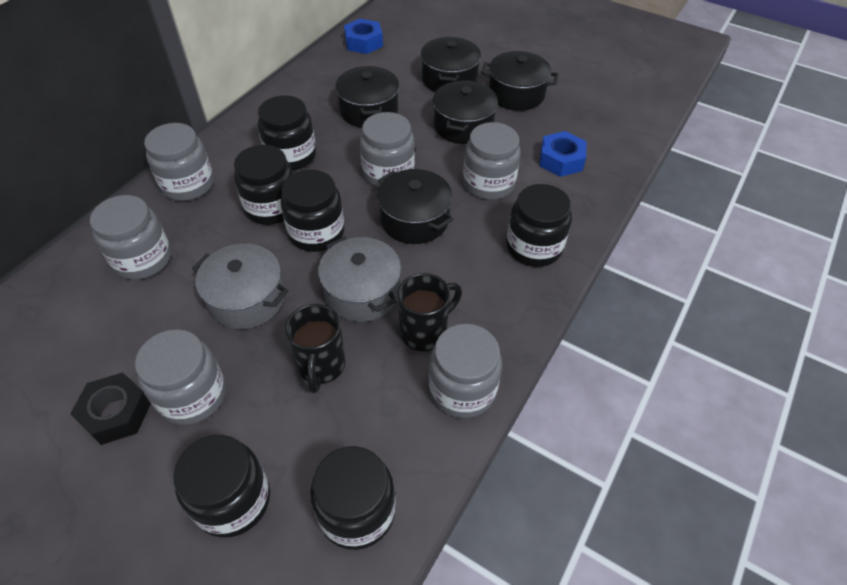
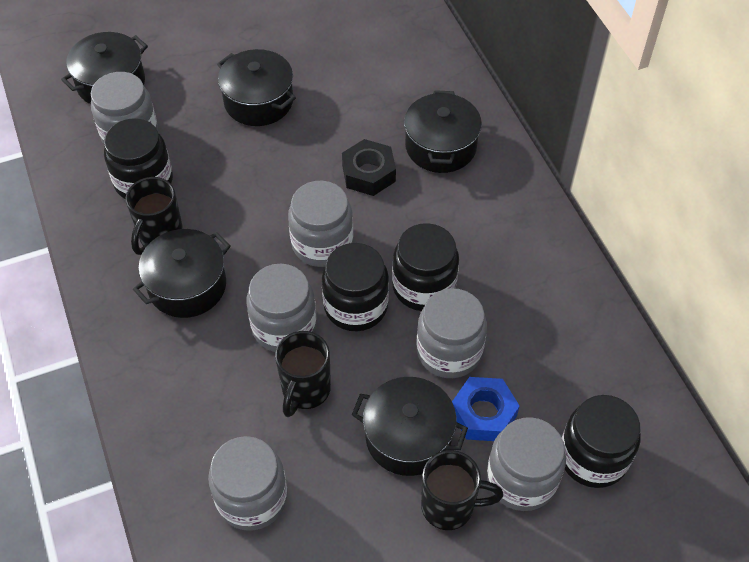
black jar: [173,435,270,538] [234,145,293,225] [258,95,316,171] [281,170,345,252] [310,446,396,550] [506,184,572,267] = 6 -> [104,118,173,199] [322,243,389,331] [392,223,459,311] [562,395,641,488] = 4
black mug: [285,304,345,393] [398,273,462,351] = 2 -> [126,177,183,255] [275,331,331,417] [421,450,503,530] = 3
blue nut: [344,19,383,54] [539,131,586,177] = 2 -> [452,377,520,441] = 1
grey pot: [192,244,289,329] [318,237,401,322] = 2 -> none = 0

